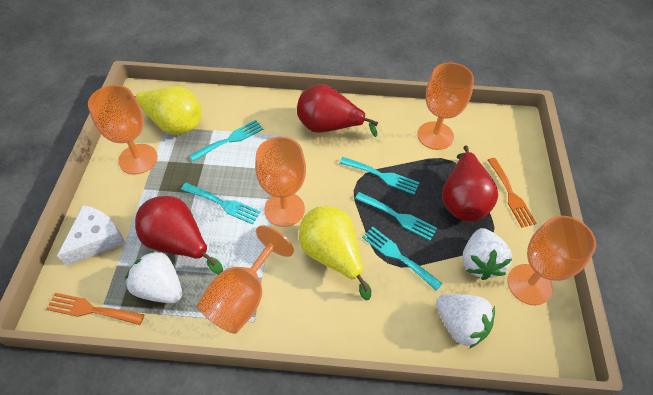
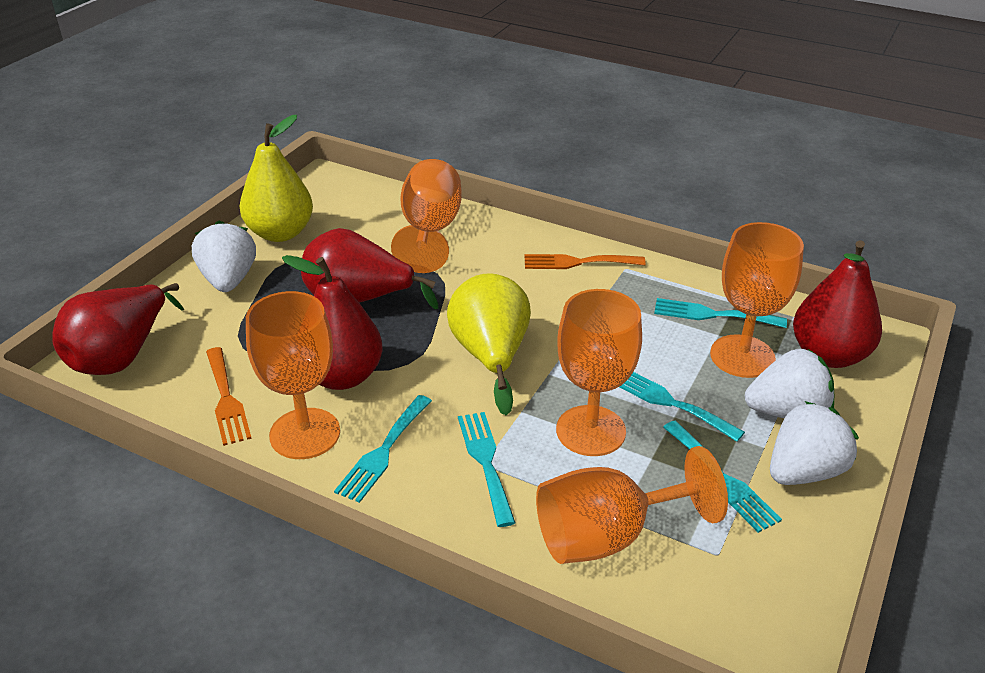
red pear: [135,196,223,275] [297,84,378,137] [442,145,498,222] = 3 -> [52,283,184,375] [282,255,383,390] [301,228,438,309] [793,241,882,368] = 4
white cheese: [57,205,125,266] = 1 -> none = 0

